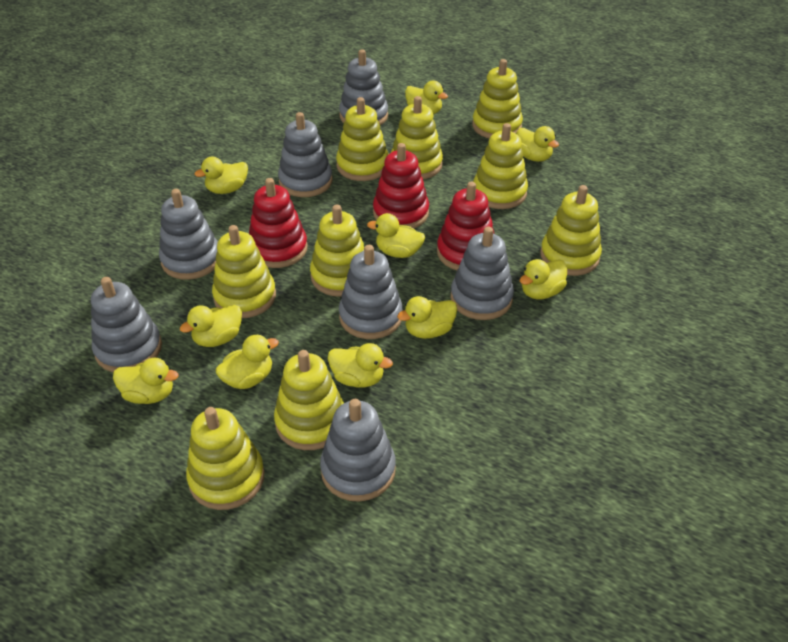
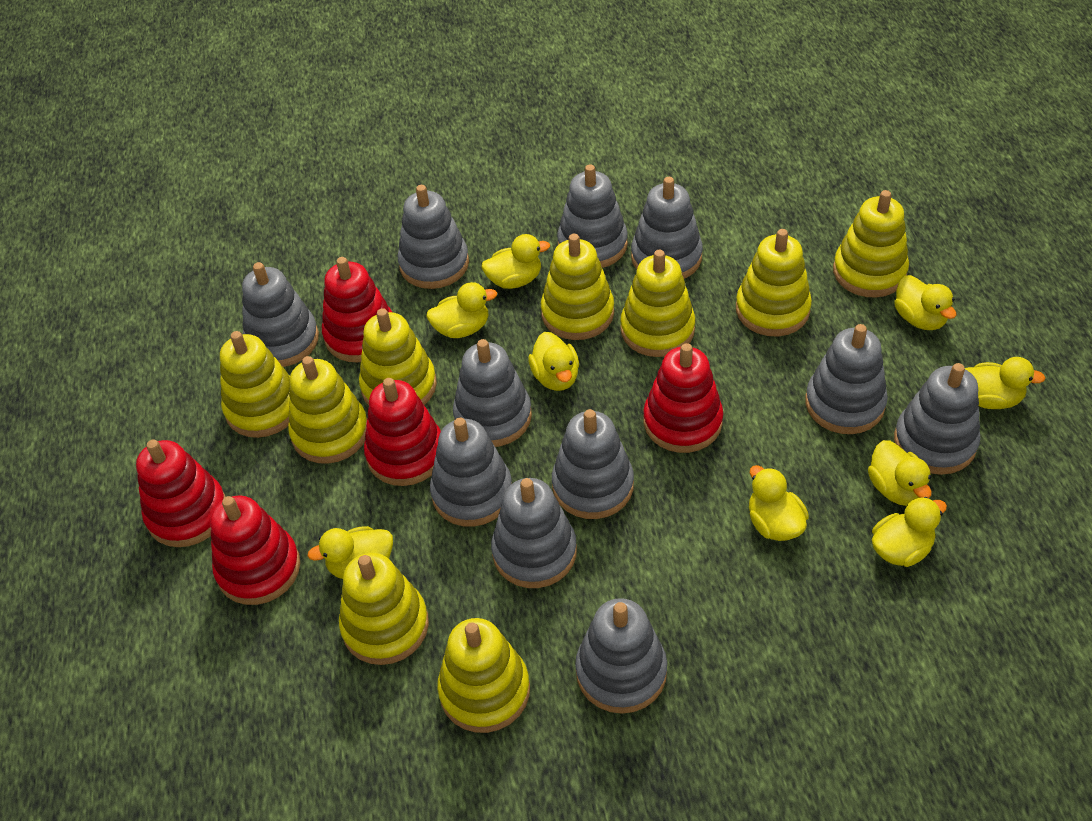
grey stacking toy: [91,277,162,372] [159,189,218,280] [278,112,332,197] [320,399,396,502] [339,49,388,125] [339,245,403,339] [451,227,514,320] = 7 -> [242,262,319,367] [398,185,469,289] [430,417,512,527] [453,339,532,447] [491,478,577,588] [552,409,634,519] [557,164,628,268] [575,598,667,714] [631,177,703,279] [805,324,888,434] [894,363,981,475] = 11
red stacking toy: [249,178,307,268] [373,143,429,228] [437,182,494,270] = 3 -> [136,440,226,547] [210,496,300,605] [322,257,392,362] [364,378,441,486] [643,343,723,453] = 5
yellow duck: [113,358,179,404] [180,305,242,347] [194,156,248,194] [216,335,279,389] [328,343,393,388] [367,213,425,258] [397,296,457,339] [405,81,448,114] [516,126,559,162] [520,259,567,300] = 10 -> [307,526,393,579] [426,282,497,338] [481,234,550,289] [528,332,579,391] [749,465,809,541] [868,440,932,506] [872,497,947,567] [894,275,957,330] [965,357,1046,409] = 9

